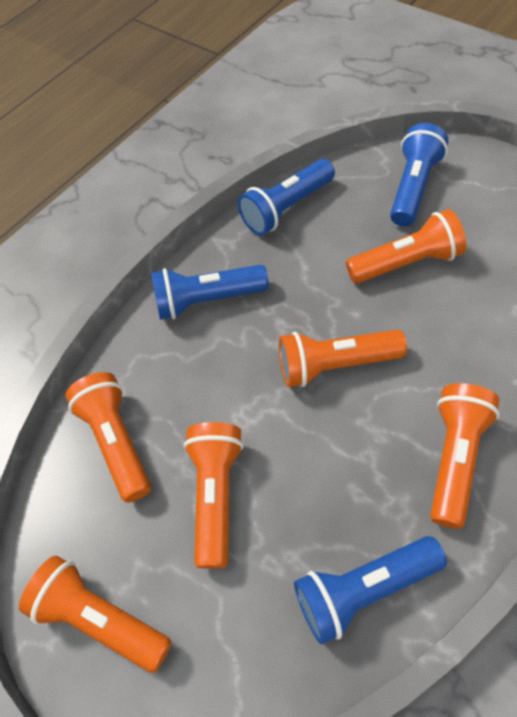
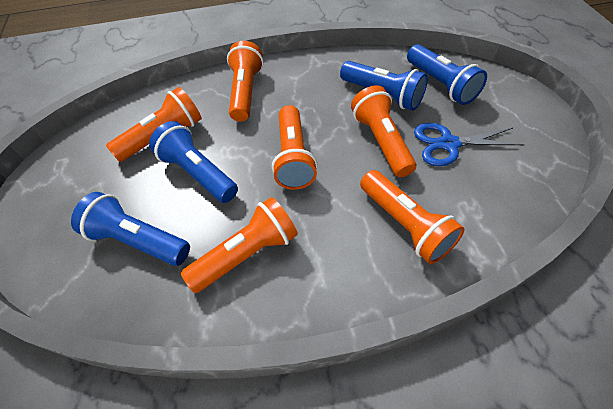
blue scissors: none = 0 -> [414,123,524,166] = 1

